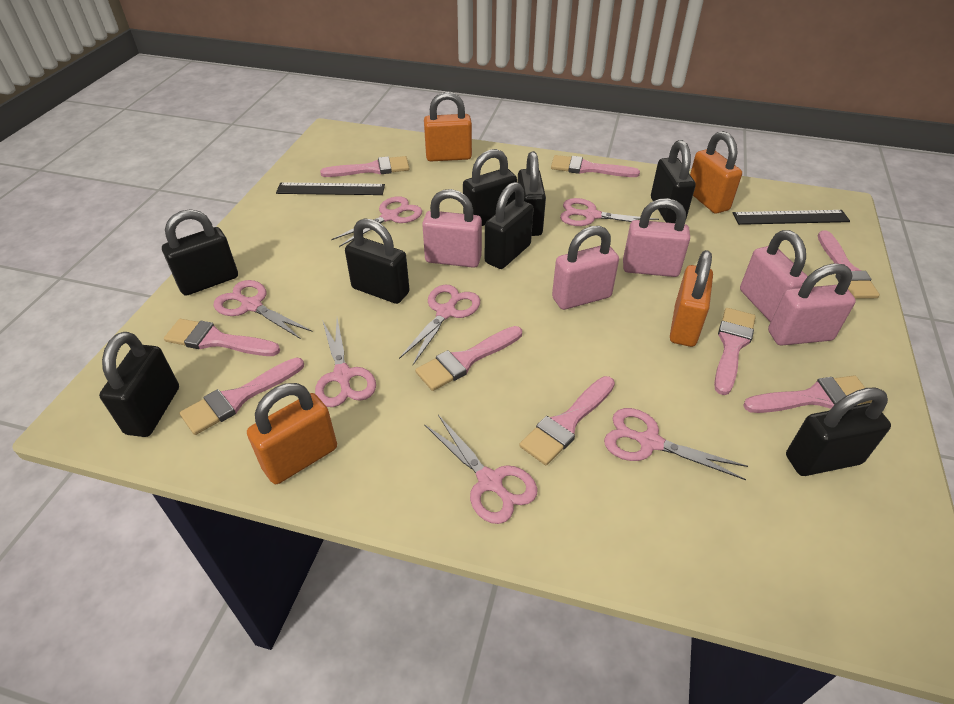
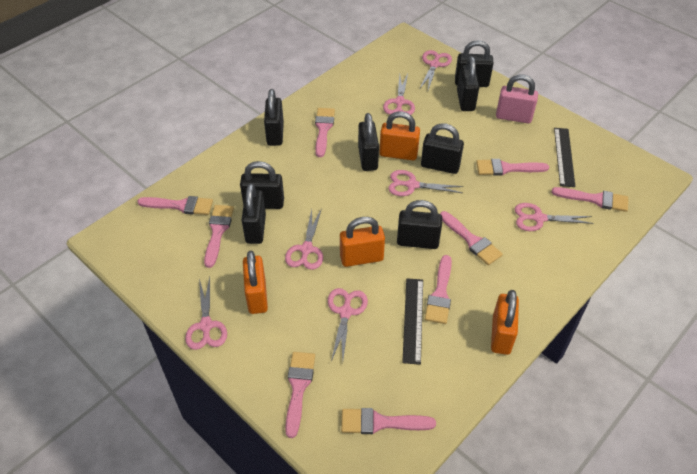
pink padlock: [422,189,482,268] [552,226,619,310] [623,198,690,277] [740,230,808,322] [768,263,856,346] = 5 -> [496,75,538,124] = 1

